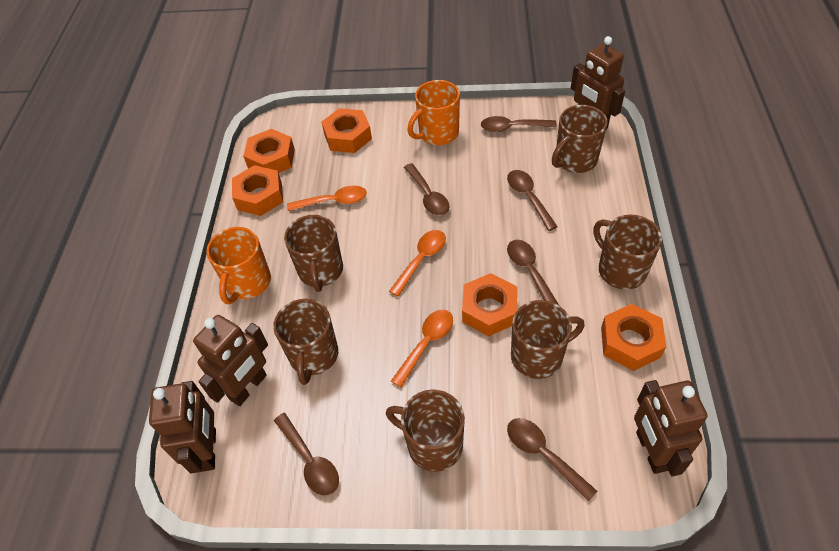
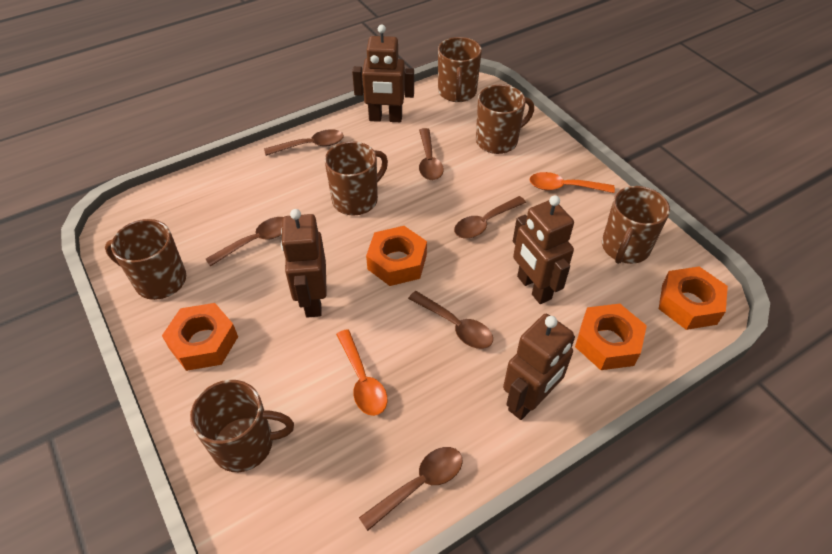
orange mug: [206,227,271,304] [408,80,460,145] = 2 -> none = 0
orange nut: [232,165,283,216] [243,129,295,173] [322,108,372,153] [462,273,517,336] [601,304,666,371] = 5 -> [162,303,238,371] [366,226,427,286] [575,304,647,370] [659,267,728,330] = 4
orange spoon: [287,185,367,211] [389,230,446,297] [391,310,453,387] = 3 -> [336,329,387,416] [529,172,615,193] = 2

